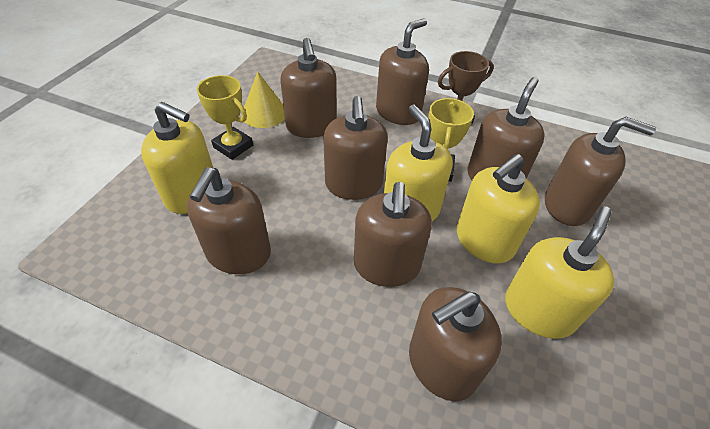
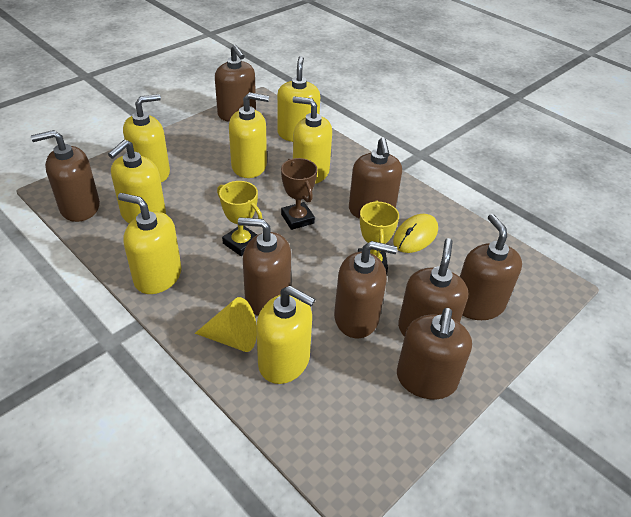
yellow mouse: none = 0 -> [393,214,438,253] = 1
yellow soap dispenser: [141,102,213,214] [384,104,453,221] [457,154,540,263] [505,206,615,339] = 4 -> [108,140,166,224] [118,193,182,294] [123,94,170,182] [229,92,269,178] [256,286,315,384] [277,56,320,142] [293,96,332,184] = 7

